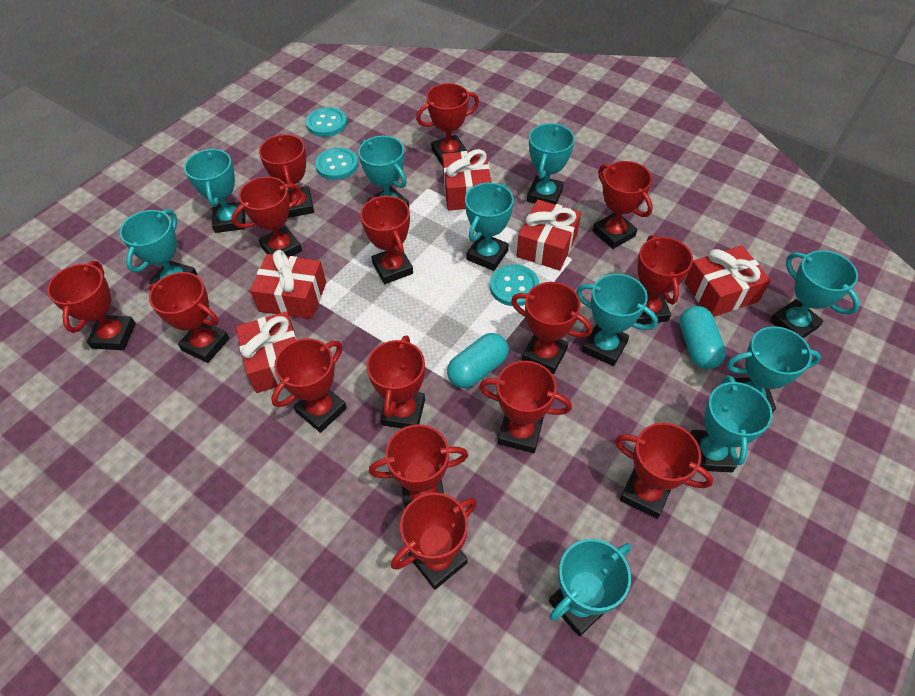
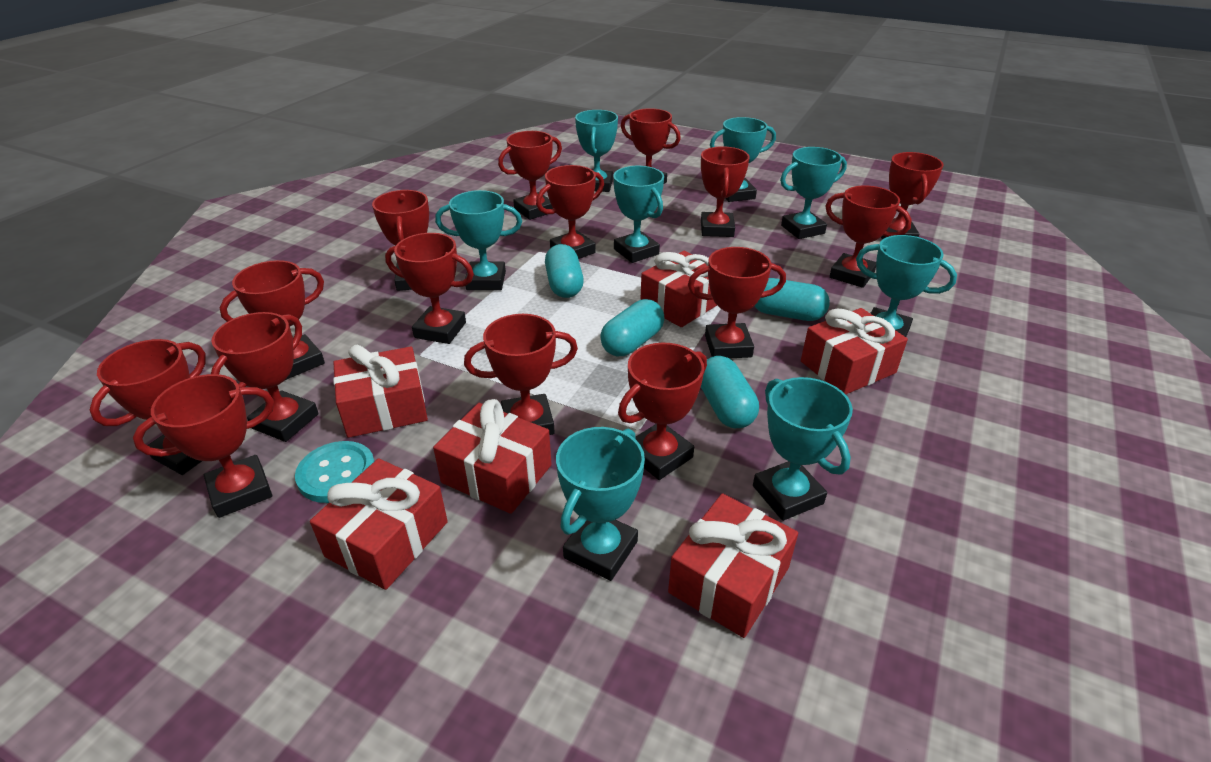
red gift: [236,311,297,393] [250,250,326,319] [442,149,492,210] [517,200,581,270] [685,246,771,317] = 5 -> [310,458,448,590] [333,344,428,438] [433,399,552,514] [640,251,717,327] [668,493,798,638] [801,308,908,395] = 6
turquoise button: [306,107,347,137] [315,147,358,180] [490,264,539,306] = 3 -> [295,441,374,503] = 1
turquoise capsule: [447,333,509,388] [679,306,726,369] = 2 -> [545,244,584,298] [600,299,665,356] [701,356,759,428] [755,278,830,321] = 4
turquoise trophy: [120,209,198,284] [184,148,246,233] [358,136,409,207] [465,182,514,271] [527,123,575,205] [549,539,631,636] [576,274,658,366] [690,375,773,472] [727,326,821,413] [770,250,860,338] = 10 -> [435,190,522,290] [556,427,645,581] [575,110,618,192] [613,166,664,263] [710,117,776,202] [753,377,853,521] [780,147,847,239] [856,235,957,337] = 8

